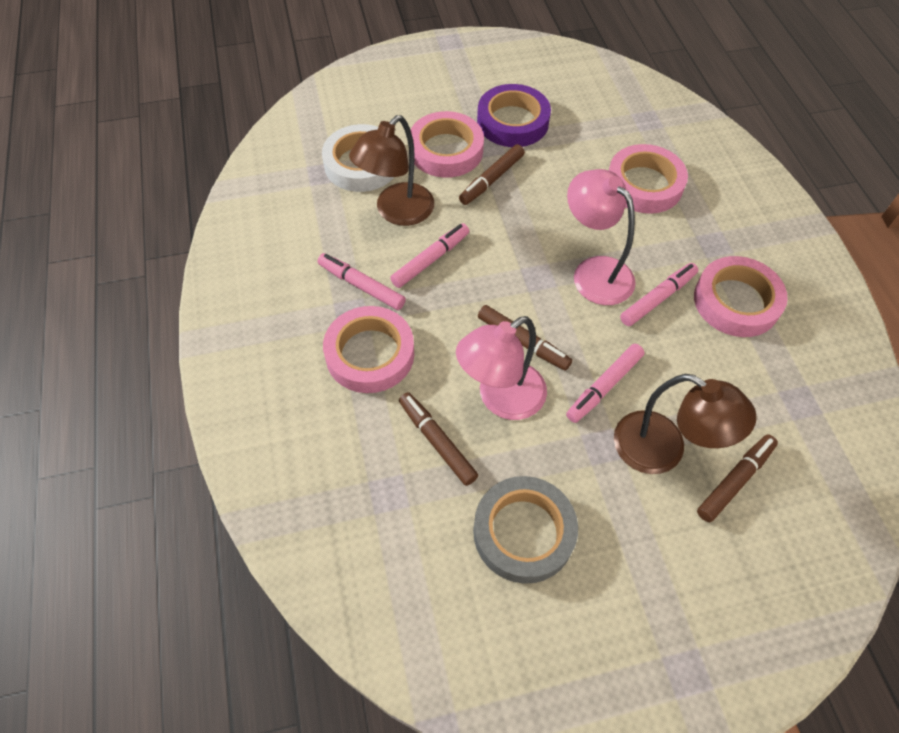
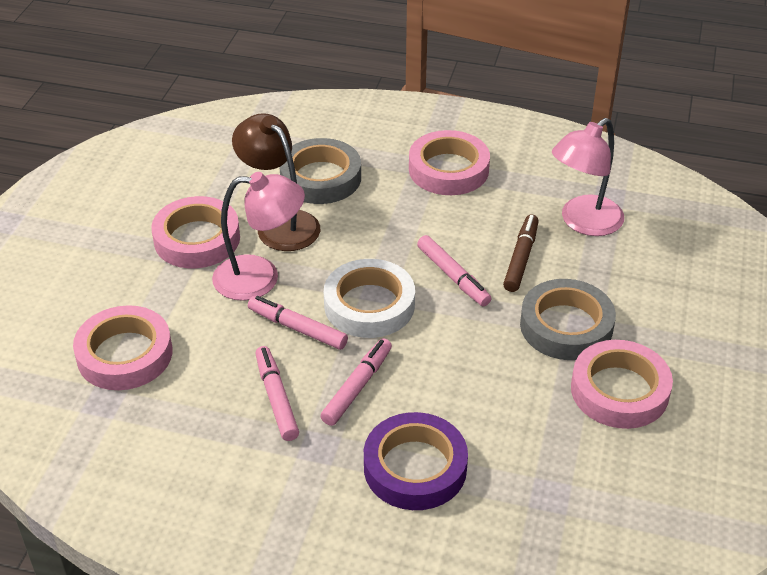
brown lamp: [349,115,434,226] [614,374,756,474] = 2 -> [232,113,320,251] = 1
brown marker: [399,392,478,486] [459,144,525,205] [478,305,572,371] [697,435,778,522] = 4 -> [503,214,539,292] = 1
grey tape: [473,476,578,584] = 1 -> [279,138,361,204] [520,279,616,360] = 2

